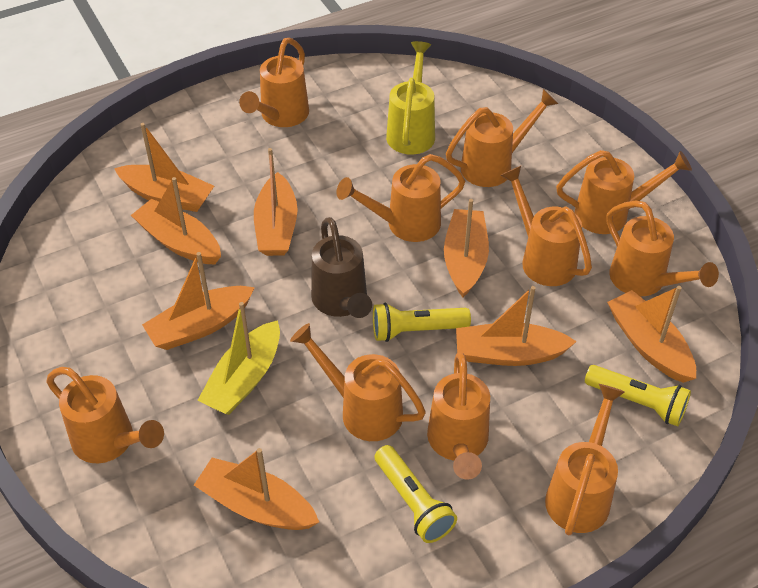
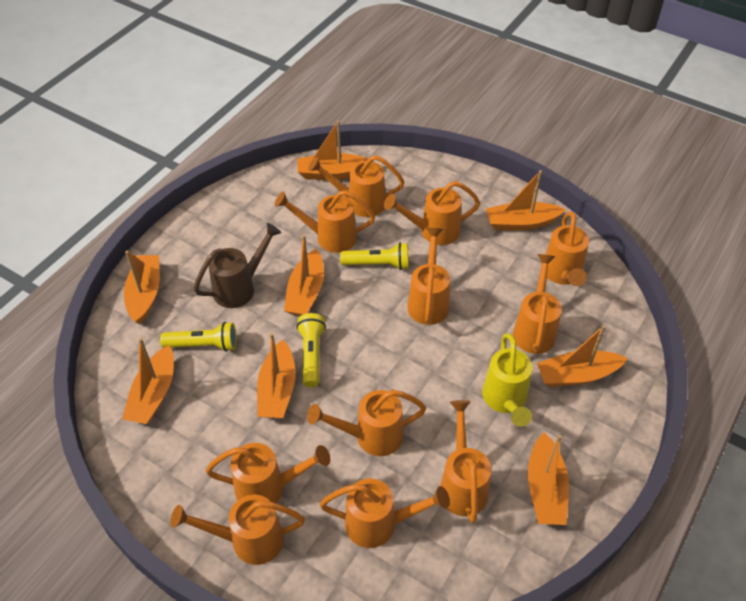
orange watering can: [46,367,164,463] [239,38,309,127] [290,323,426,441] [336,154,465,242] [427,352,490,480] [446,89,558,187] [500,166,592,286] [545,384,625,535] [556,150,692,234] [606,201,719,296] = 10 -> [170,495,305,565] [206,443,330,503] [275,190,375,253] [307,390,426,456] [308,155,405,217] [320,478,450,548] [384,181,480,245] [407,228,450,325] [440,400,491,523] [513,254,562,354] [545,212,589,286] = 11
yellow boat: [197,302,280,415] = 1 -> none = 0

